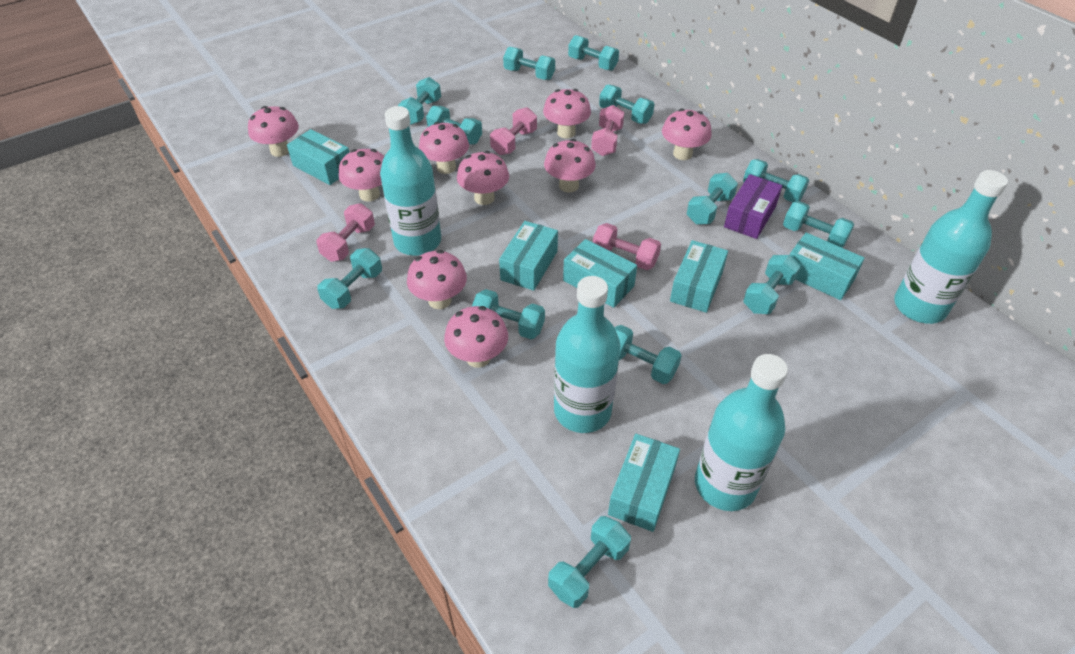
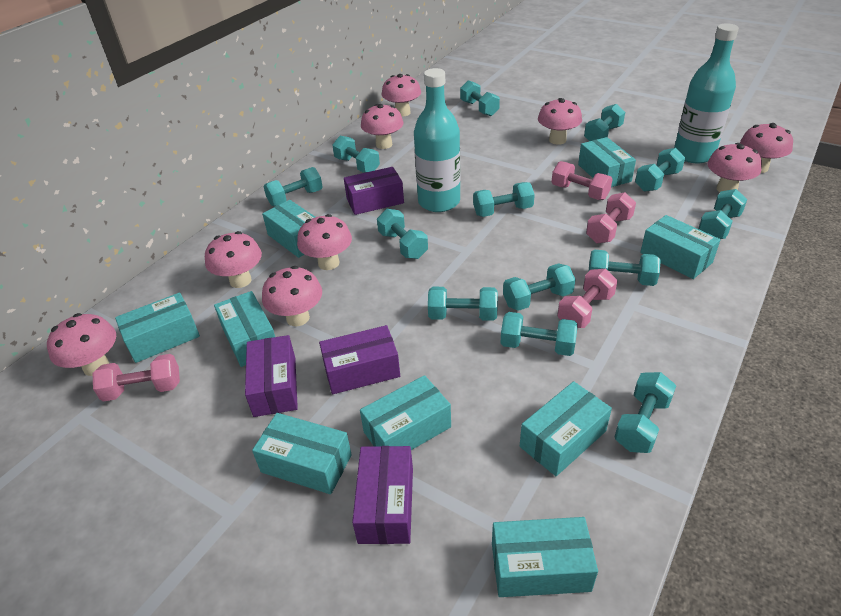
purple box: [724,174,783,239] = 1 -> [245,335,298,417] [319,325,400,394] [344,167,404,215] [352,446,413,544] = 4
turquoise bottle: [380,106,441,256] [554,276,620,433] [695,354,788,511] [894,170,1008,324] = 4 -> [414,68,461,212] [674,23,739,163] = 2
turquoise box: [287,129,350,185] [499,221,558,291] [563,239,637,308] [608,434,680,532] [670,240,728,313] [790,233,865,300] = 6 -> [115,293,200,363] [214,291,275,367] [252,413,352,494] [262,200,315,258] [360,375,451,450] [492,517,598,597] [520,381,612,476] [578,137,636,187] [640,215,721,279] = 9

